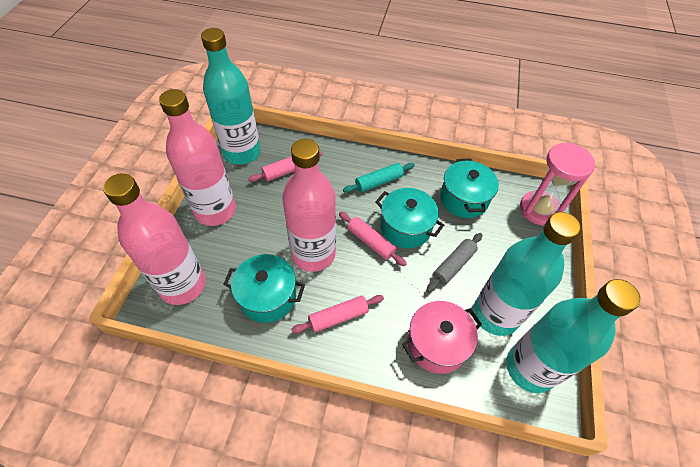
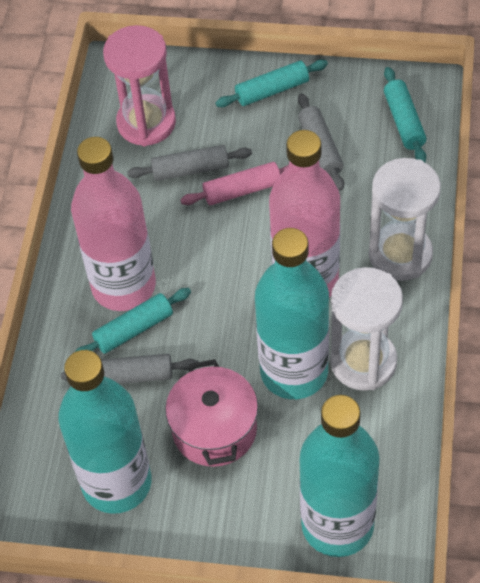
grey rolling pin: [427,233,482,292] = 1 -> [61,354,199,384] [127,145,252,181] [298,93,344,191] = 3
pink bottle: [103,173,206,305] [159,89,236,226] [282,139,336,272] = 3 -> [71,137,156,311] [269,130,340,297] = 2
pink rolling pin: [248,151,322,182] [291,295,384,333] [339,212,407,266] = 3 -> [180,162,289,205] = 1
turquoise pot: [223,254,305,323] [375,188,444,248] [440,159,499,218] = 3 -> none = 0
turquoise rolling pin: [343,163,415,193] = 1 -> [75,288,191,354] [215,60,328,107] [384,67,426,163] = 3
white hourglass: none = 0 -> [330,267,403,391] [369,158,441,281] = 2

